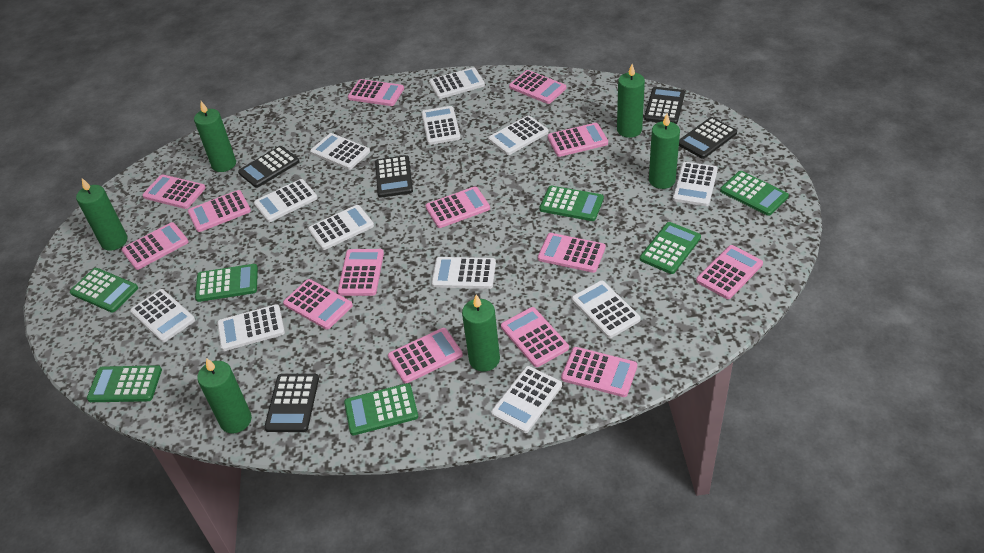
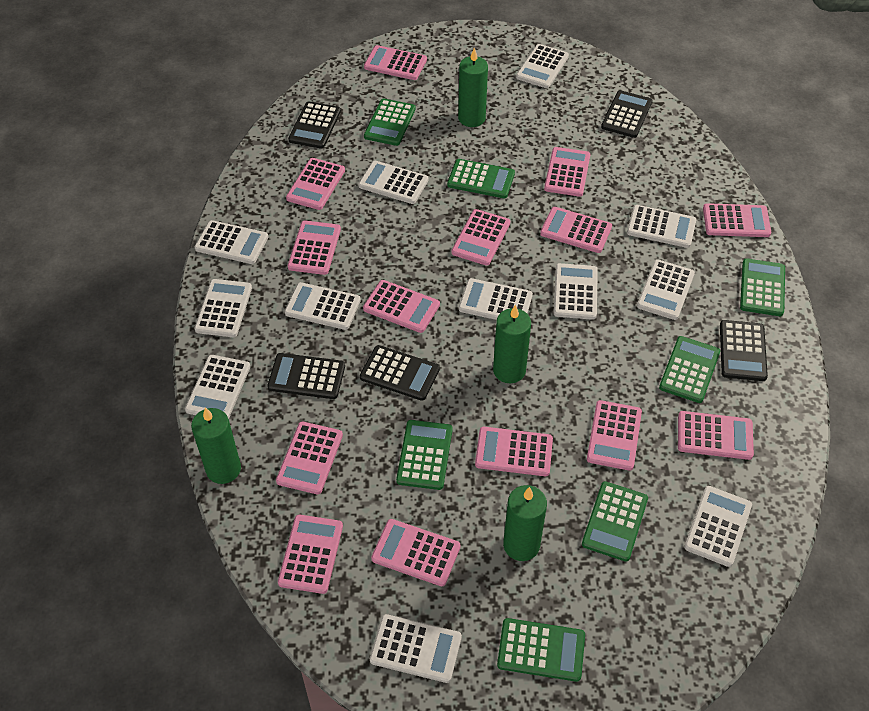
green candle: [76,178,127,251] [194,101,236,172] [197,358,252,433] [462,294,500,371] [617,64,645,138] [649,113,680,189] = 6 -> [191,407,241,484] [458,47,488,127] [493,305,531,383] [503,485,547,561] = 4

